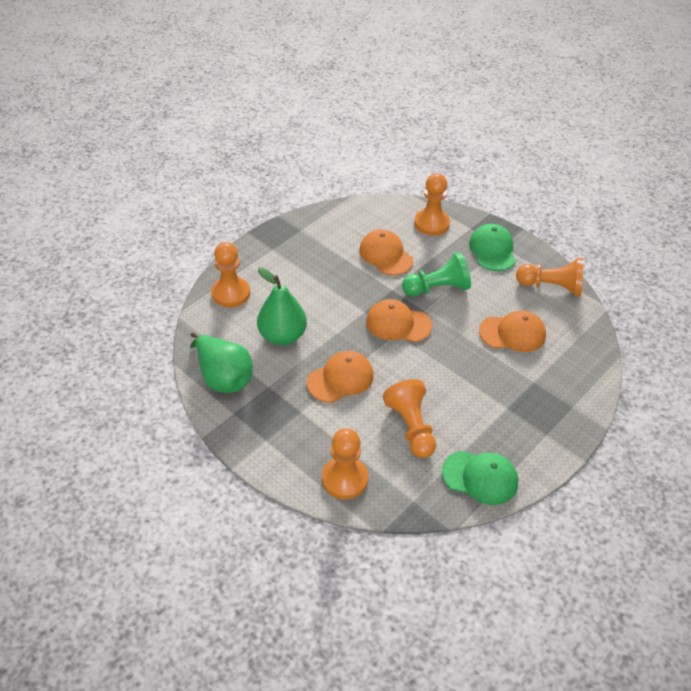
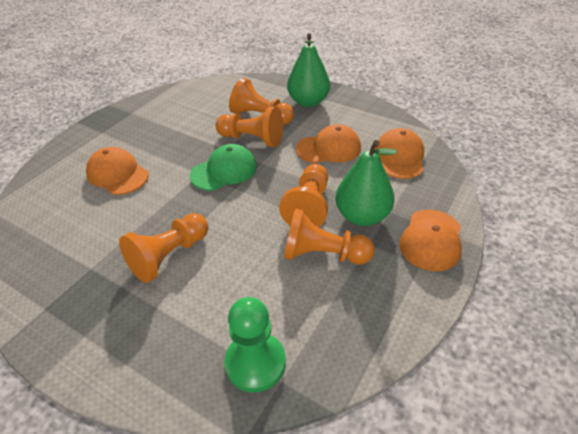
green cap: [442,451,518,505] [469,224,516,271] = 2 -> [190,144,257,191] = 1

